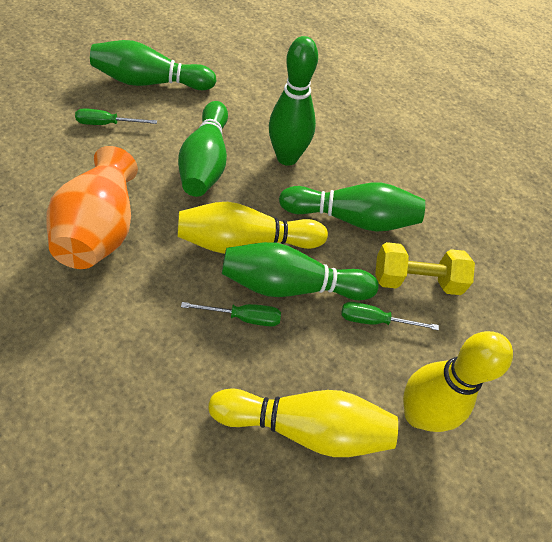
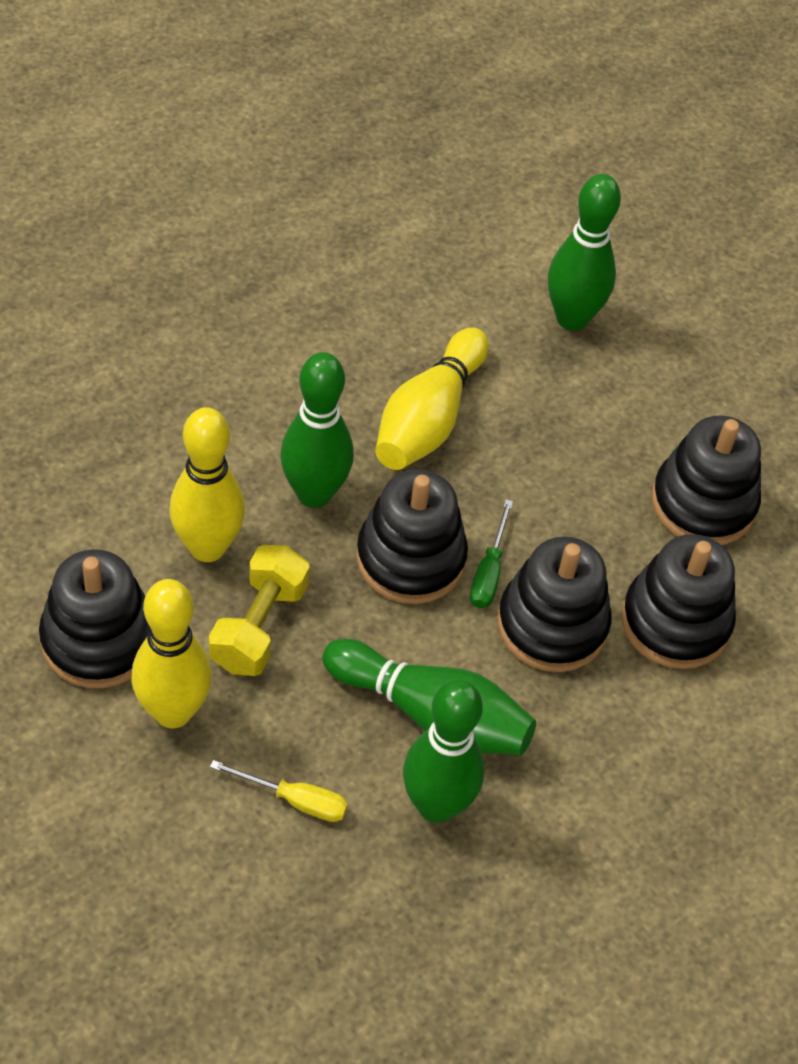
black stacking toy: none = 0 -> [39,549,150,688] [356,469,468,604] [498,536,612,672] [622,534,736,669] [652,416,761,545] = 5
green bowling pin: [90,40,216,90] [178,101,228,197] [222,242,379,300] [269,36,318,166] [279,183,425,232] = 5 -> [280,352,354,508] [322,639,536,755] [403,679,484,823] [548,174,621,331] = 4
green screwdriver: [75,108,157,125] [181,302,281,327] [341,302,439,330] = 3 -> [470,499,513,608] = 1
orange vase: [46,146,138,269] = 1 -> none = 0
yellow screwdriver: none = 0 -> [210,760,348,822] = 1

